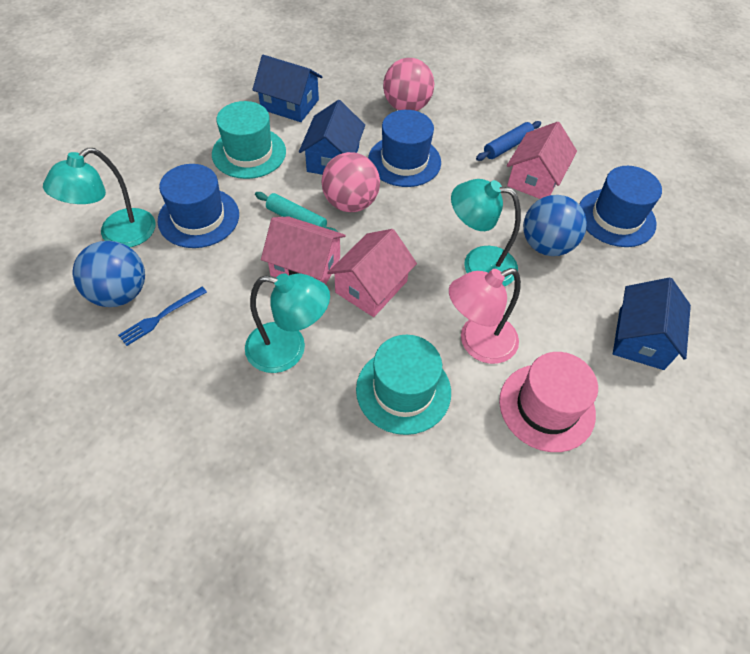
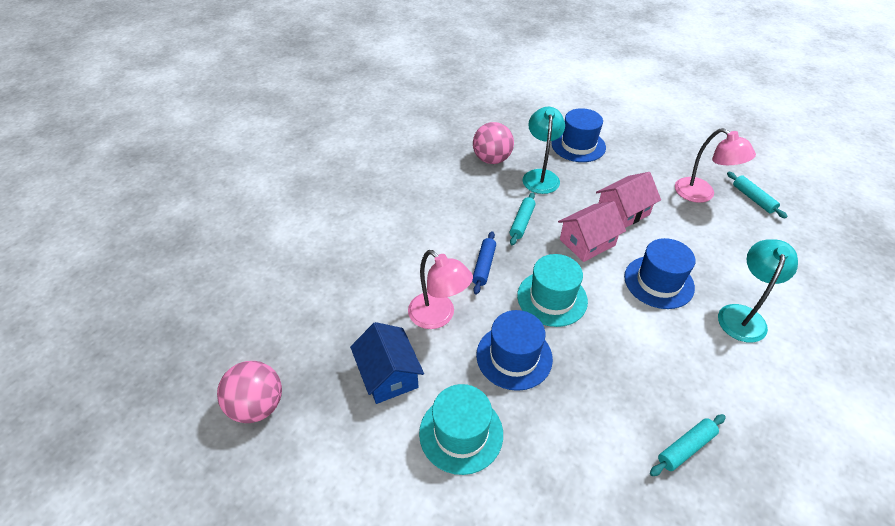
blue ball: [73,241,145,307] [523,195,587,256] = 2 -> none = 0
blue fork: [118,287,207,346] = 1 -> none = 0
blue house: [252,55,322,122] [299,100,365,175] [613,277,691,370] = 3 -> [350,322,424,404] = 1
pink hat: [499,352,598,452] = 1 -> none = 0
pink house: [261,216,346,285] [327,229,417,317] [507,122,577,199] = 3 -> [558,201,626,262] [596,172,661,228] = 2
pink lamp: [449,268,521,364] = 1 -> [408,250,473,329] [675,128,756,203] = 2
turquoise lamp: [43,148,155,247] [245,273,330,373] [451,179,521,286] = 3 -> [522,107,565,194] [718,239,798,343] = 2
turquoise rolling pin: [255,192,338,232] = 1 -> [510,192,536,245] [650,414,726,476] [727,172,788,219] = 3

